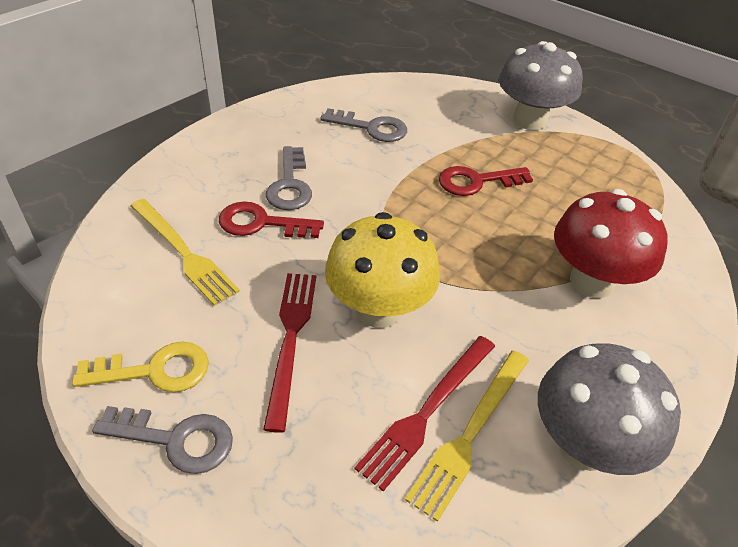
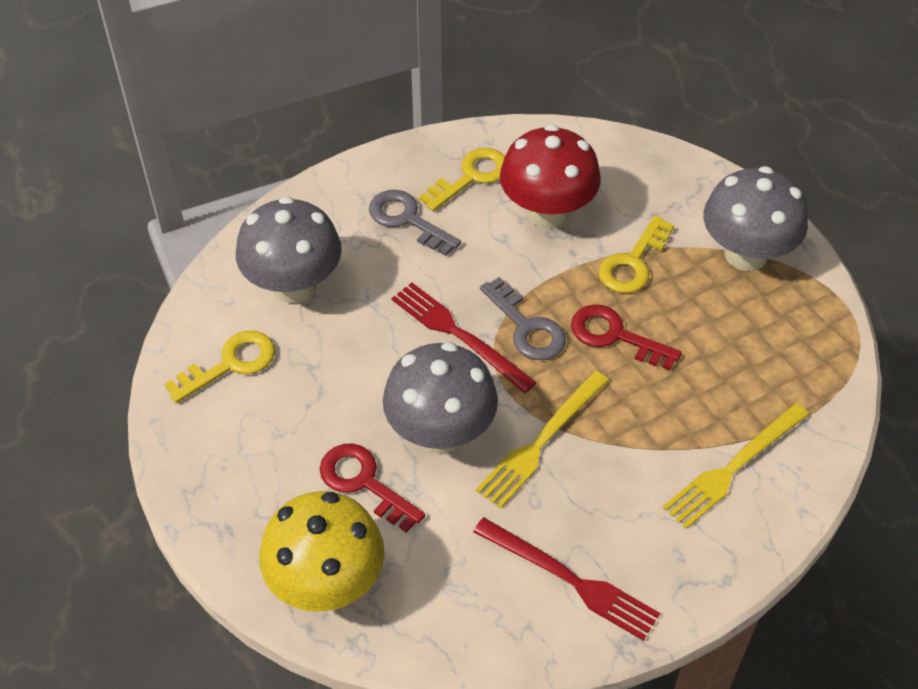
grey key: [92,406,233,474] [266,146,312,210] [321,108,407,142] = 3 -> [369,190,461,256] [480,277,566,360] = 2
grey mushroom: [499,41,583,131] [538,343,681,475] = 2 -> [236,196,342,303] [383,342,498,453] [703,166,808,271] = 3
yellow key: [72,342,209,392] = 1 -> [165,331,275,403] [419,148,505,211] [598,216,674,293] = 3

